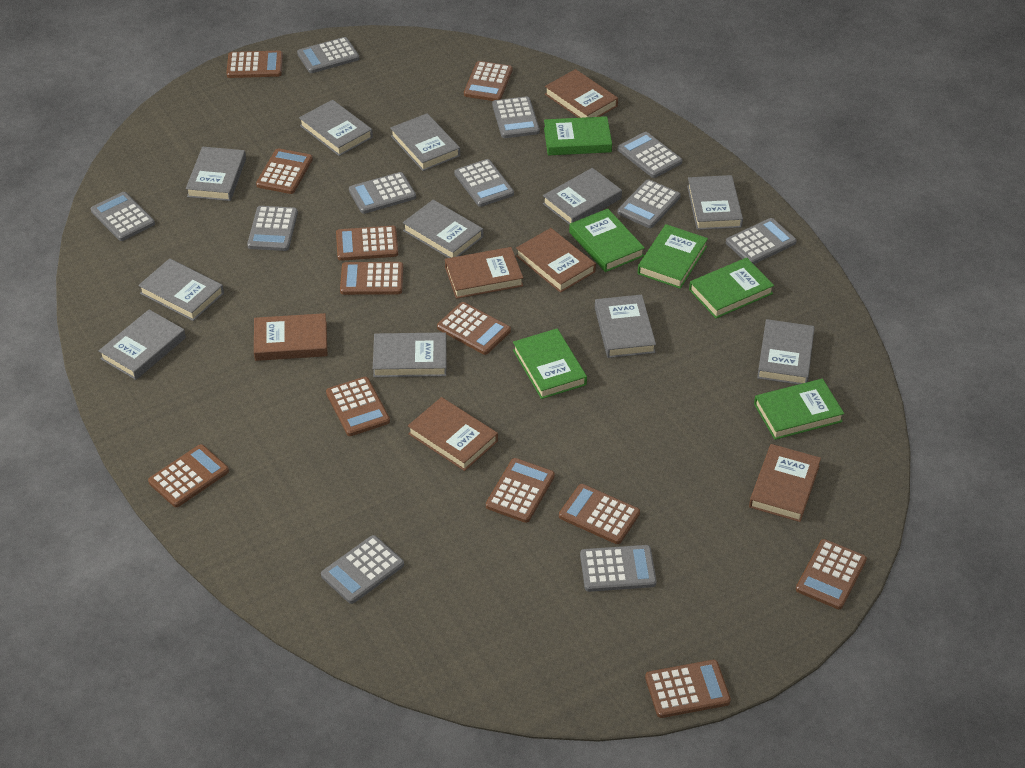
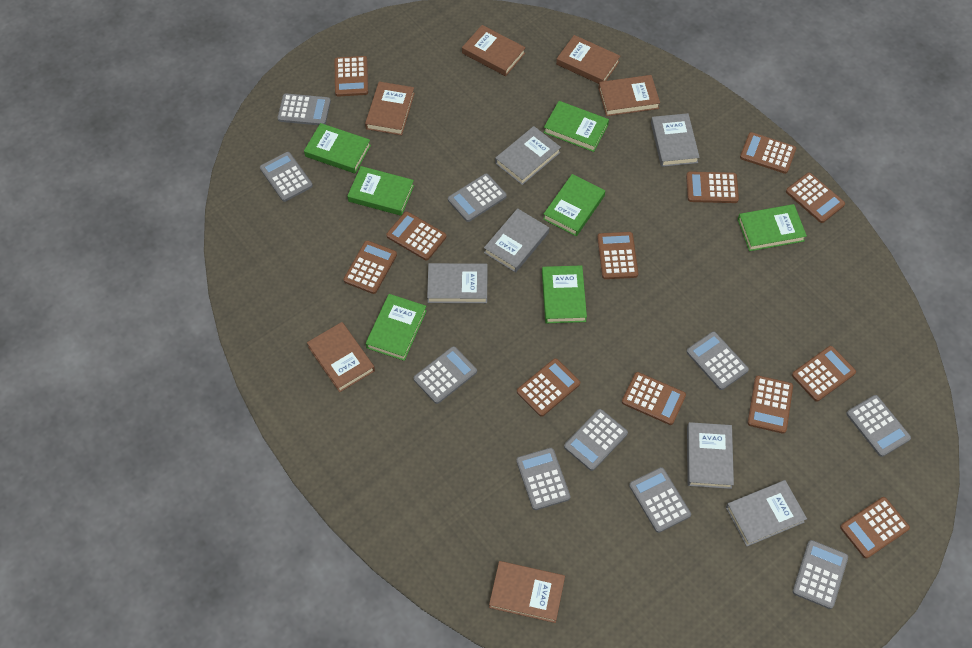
green book: [513,329,587,399] [544,116,612,155] [569,209,645,272] [638,224,708,289] [689,258,774,318] [754,379,844,440] = 6 -> [304,123,371,173] [347,166,414,216] [366,294,427,361] [542,265,587,323] [543,174,605,236] [544,101,609,152] [738,204,807,251] = 7
grey book: [99,309,186,380] [138,258,224,321] [186,147,246,201] [299,100,373,156] [373,332,447,377] [390,113,460,171] [403,200,483,258] [543,168,622,225] [595,295,656,358] [687,175,743,230] [757,319,815,385] = 11 -> [427,263,487,303] [484,208,549,273] [495,126,561,185] [651,113,700,167] [687,422,734,489] [726,480,807,546] = 6
grey calculator: [91,192,155,241] [247,206,298,251] [297,37,360,73] [321,535,404,604] [349,172,416,214] [454,159,514,207] [492,96,540,138] [580,545,657,592] [617,132,682,178] [617,179,681,228] [726,218,797,264] = 11 -> [260,152,313,202] [278,93,331,125] [413,346,477,404] [448,174,507,222] [516,448,571,510] [564,409,628,471] [629,467,691,533] [686,331,749,390] [793,540,848,609] [846,395,911,457] = 10

